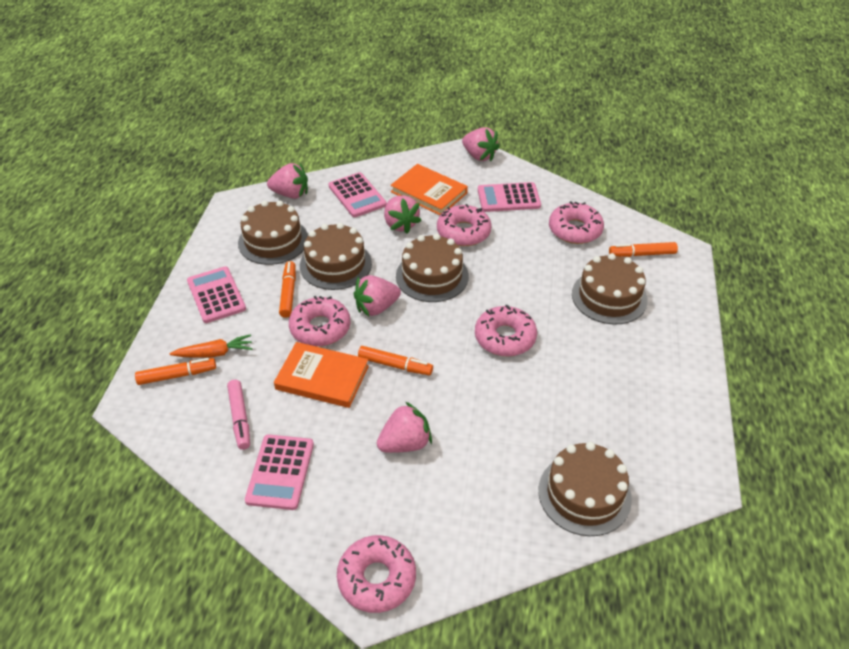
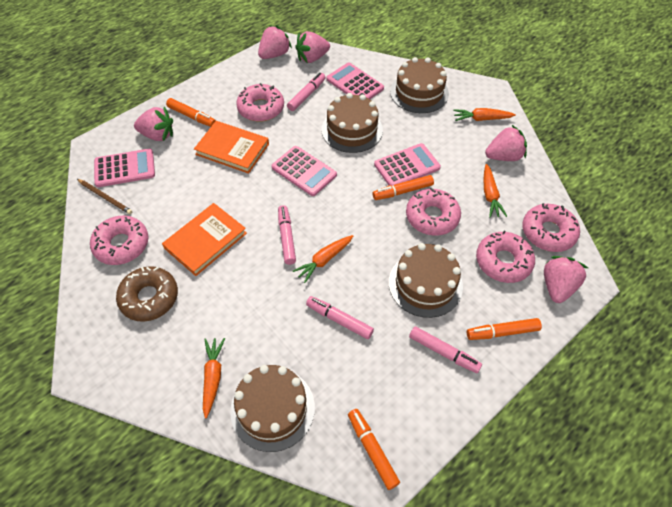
brown cake: [238,200,308,265] [300,223,372,290] [396,234,469,302] [538,442,632,536] [572,253,648,324] = 5 -> [230,365,315,452] [321,93,383,153] [389,243,463,318] [390,57,449,113] = 4
brown donut: none = 0 -> [116,266,178,322] = 1
brown pencil: none = 0 -> [77,179,132,214] = 1
orange carrot: [170,334,253,358] = 1 -> [203,338,225,419] [293,235,353,283] [453,108,516,121] [484,164,507,218] = 4
pink marker: [227,380,250,450] = 1 -> [278,205,296,265] [287,73,326,111] [306,296,374,339] [409,326,482,373] = 4

